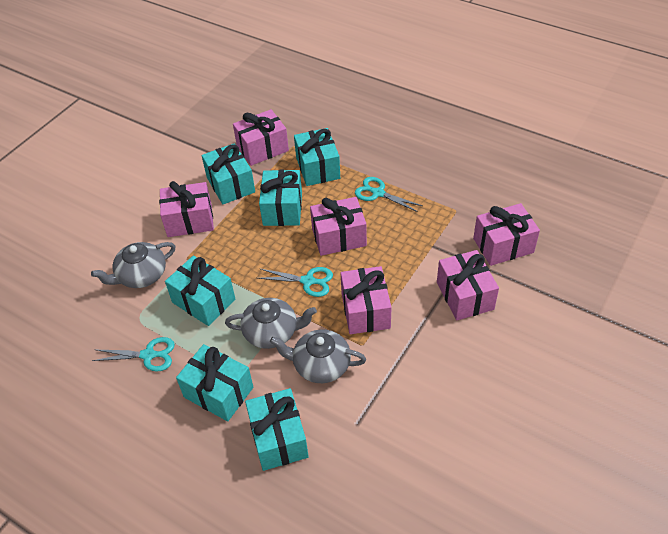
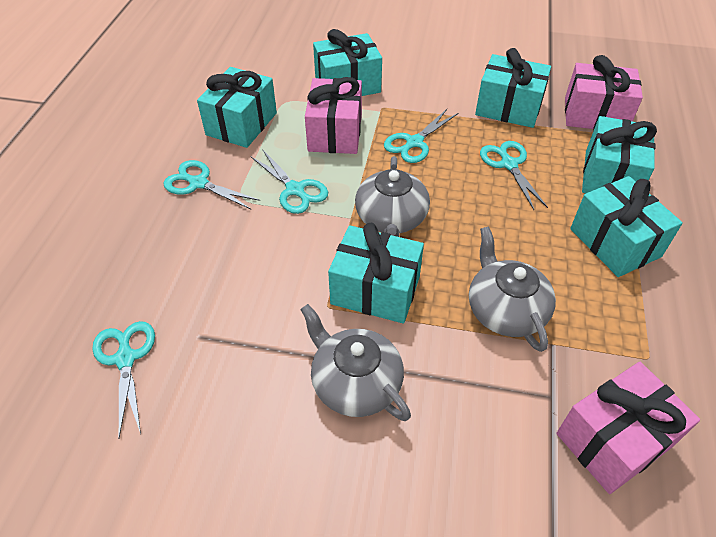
pink gift: [159,181,214,237] [233,109,289,166] [310,197,367,256] [341,266,392,334] [437,250,499,320] [473,203,540,266] = 6 -> [305,77,362,154] [556,362,700,494] [565,55,643,129] = 3
turquoise scissors: [92,337,175,371] [258,267,333,297] [355,177,422,212] = 3 -> [92,321,155,438] [163,160,260,209] [250,149,328,214] [384,109,458,163] [480,141,548,210] = 5

